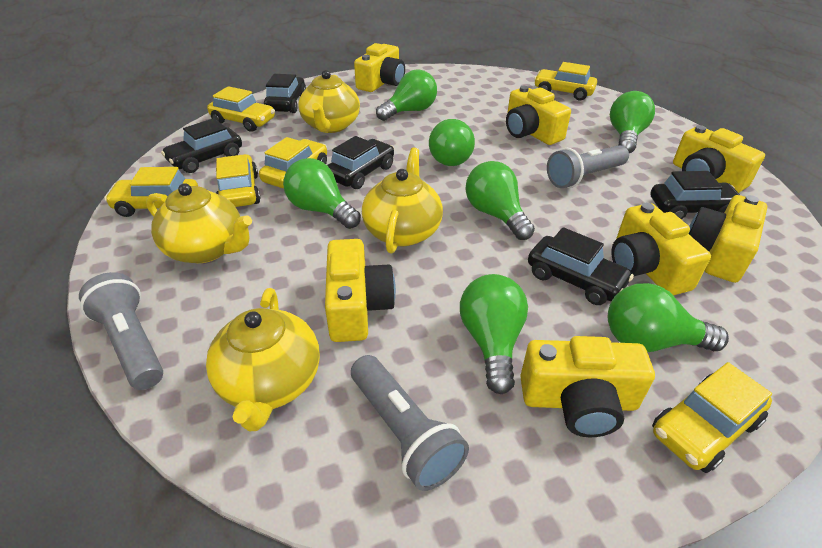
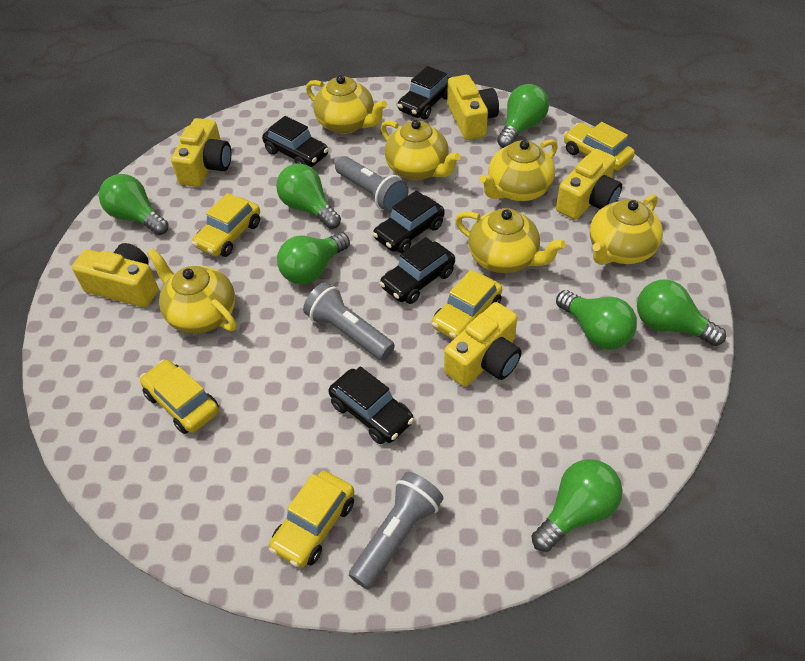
yellow camera: [325,239,396,342] [354,43,405,92] [506,86,571,145] [520,336,655,437] [612,203,711,295] [673,125,765,193] [688,195,767,283] = 7 -> [72,243,158,307] [171,118,231,187] [444,302,522,387] [447,75,499,140] [556,149,622,220] = 5
yellow car: [104,167,198,217] [207,86,275,132] [216,154,261,207] [259,137,327,188] [534,62,597,100] [652,362,772,473] = 6 -> [140,360,219,434] [192,193,260,257] [269,471,354,568] [432,270,502,340] [564,122,635,171] = 5
yellow teapot: [146,183,252,263] [206,288,320,431] [298,70,360,133] [362,147,443,253] = 4 -> [147,248,237,334] [306,75,387,134] [381,120,461,180] [455,208,566,273] [480,139,558,201] [590,194,663,265] = 6

